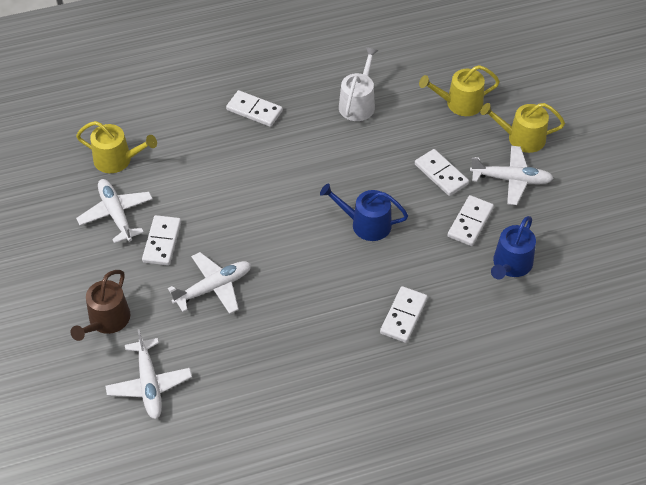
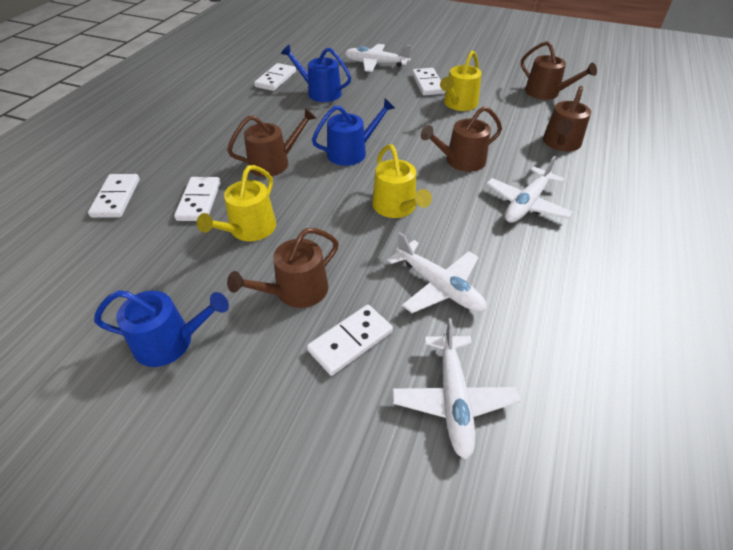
blue watering can: [320,183,408,241] [491,216,536,280] = 2 -> [94,290,229,367] [281,45,351,102] [312,98,395,166] = 3
brown watering can: [70,270,130,341] = 1 -> [227,108,316,177] [227,228,339,308] [421,106,502,172] [521,41,597,100] [543,86,591,152] = 5
white watering can: [339,47,378,121] = 1 -> none = 0

